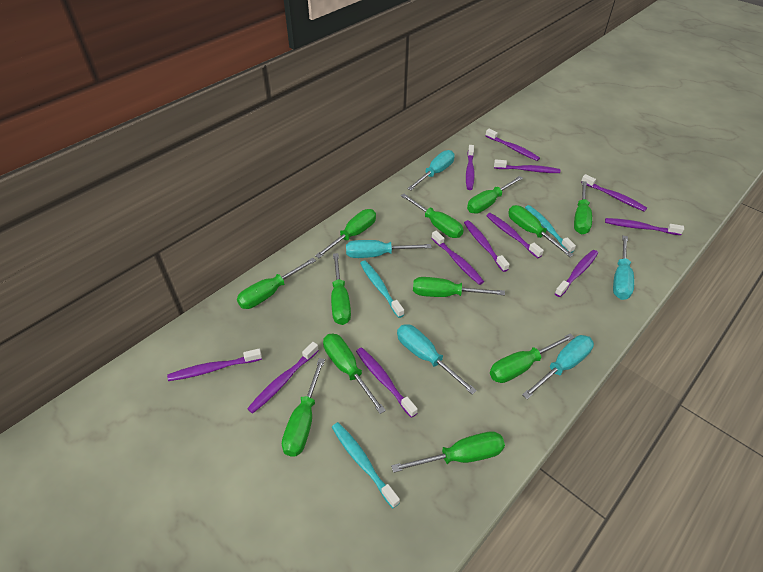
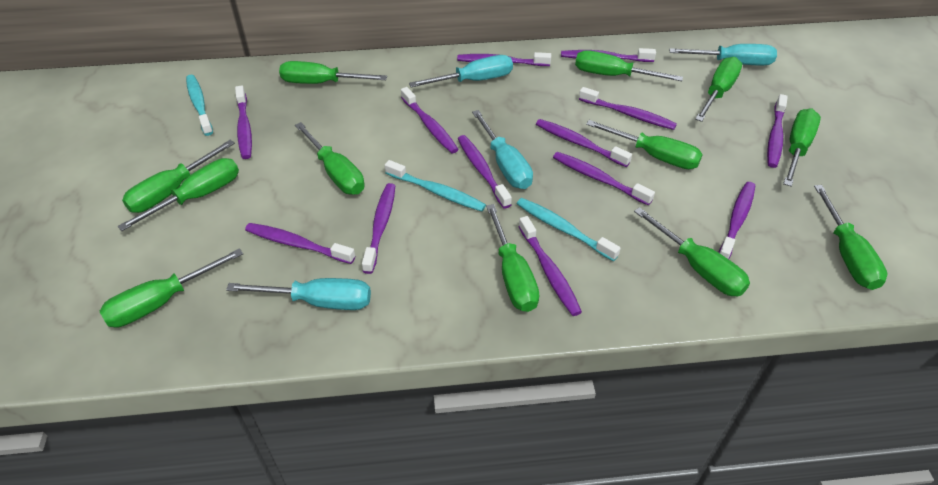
purple toothbrush: [167,349,262,381] [247,342,319,414] [356,347,418,418] [432,231,484,285] [464,220,510,272] [466,145,475,190] [485,129,540,161] [486,213,544,258] [494,160,560,173] [555,250,598,297] [581,174,647,212] [605,218,684,235] = 12 -> [235,86,252,159] [245,223,355,264] [362,183,395,274] [401,87,459,153] [457,52,551,66] [458,135,512,208] [518,216,582,316] [536,119,632,167] [553,152,655,205] [561,48,656,62] [579,87,677,130] [718,182,755,259] [767,94,788,168] = 13
turquoise screwdriver: [346,240,432,258] [397,324,477,395] [407,150,455,190] [522,335,594,399] [613,236,634,300] = 5 -> [226,278,371,310] [409,55,513,87] [472,110,533,189] [669,44,777,66] = 4

